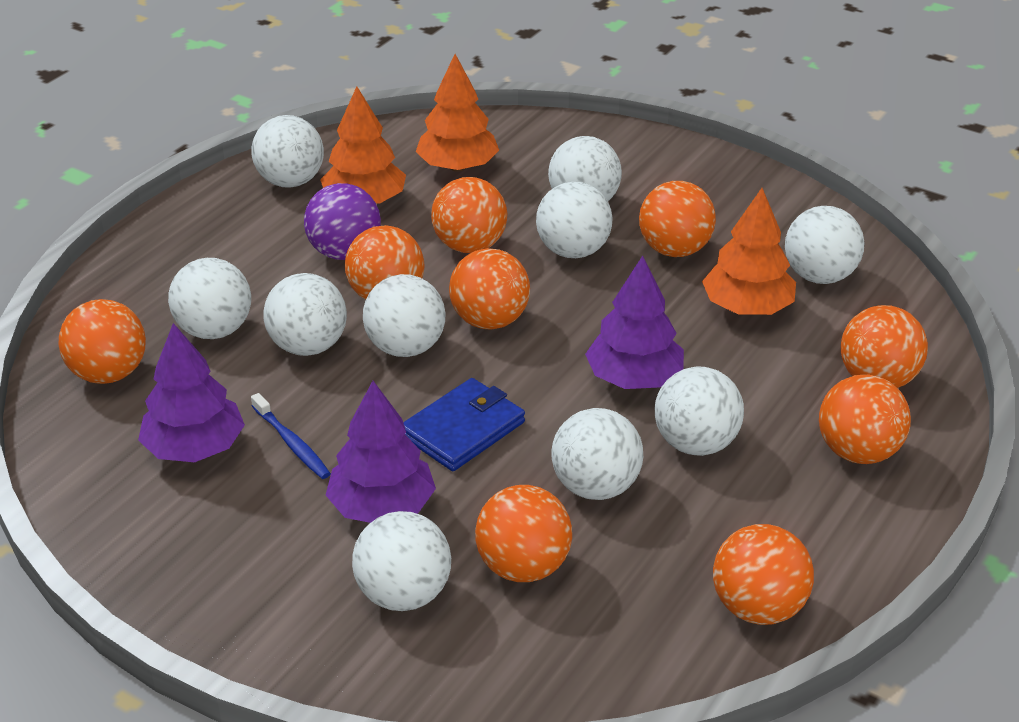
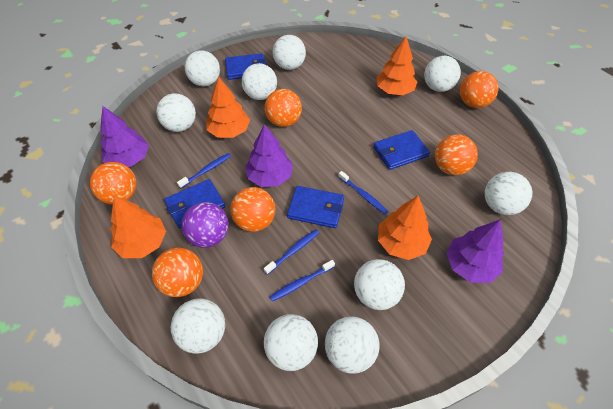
blue toothbrush: [251,393,331,479] = 1 -> [177,153,231,188] [264,229,319,275] [270,260,335,302] [338,171,388,214] = 4
blue wallet: [403,378,525,471] = 1 -> [164,179,225,229] [225,53,266,80] [287,186,344,228] [373,130,430,170] = 4
orange ball: [59,299,146,384] [345,225,424,300] [431,177,507,253] [449,248,530,330] [475,485,572,582] [639,181,716,257] [713,524,814,625] [819,375,911,464] [841,305,928,388] = 9 -> [90,162,136,205] [152,248,203,297] [230,187,275,232] [265,89,302,127] [435,134,478,175] [460,71,499,108] = 6
orange tree: [320,87,406,204] [416,54,499,172] [702,188,796,315] = 3 -> [110,195,166,258] [206,77,250,138] [376,36,417,95] [378,195,432,260] = 4

